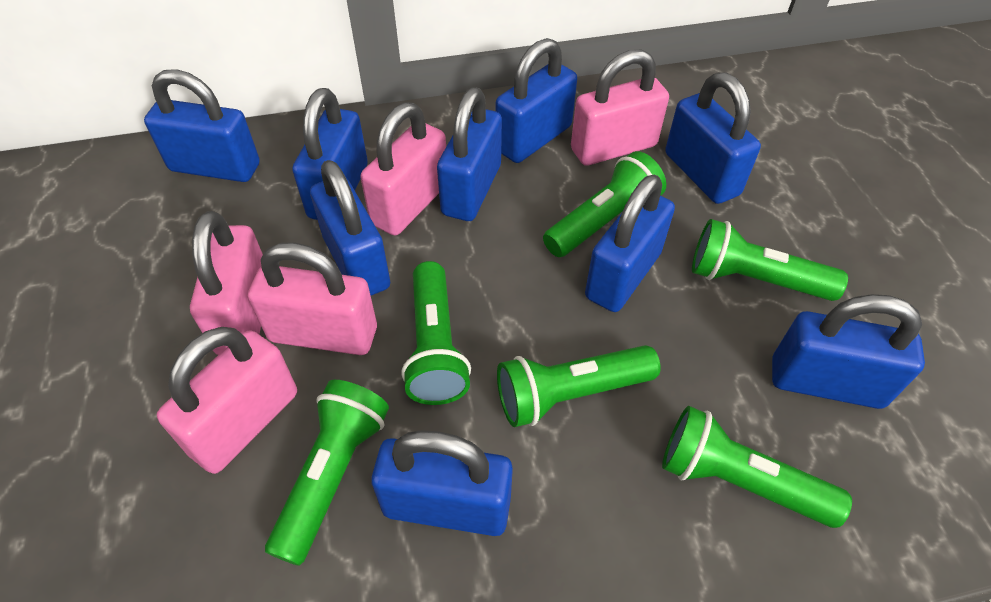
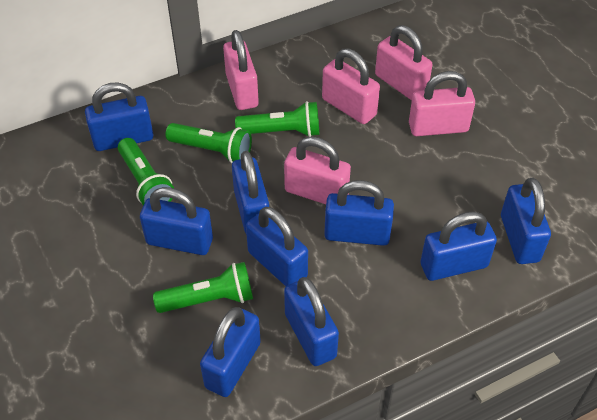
green flashlight: [265,380,389,566] [401,261,471,405] [497,345,661,427] [543,151,666,257] [662,406,852,528] [692,219,848,301] = 6 -> [118,138,174,206] [153,262,253,313] [165,123,252,163] [235,101,319,137] = 4

